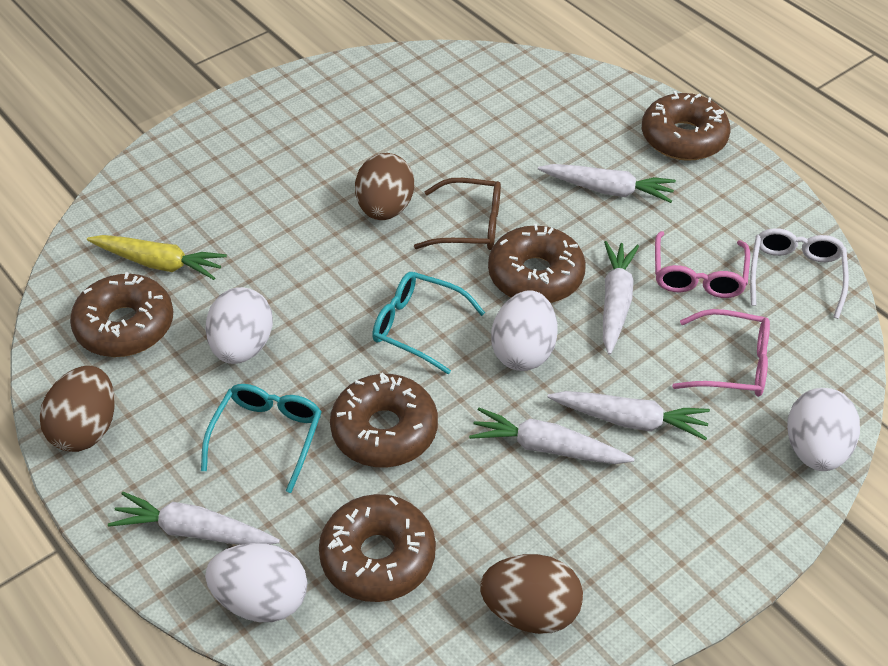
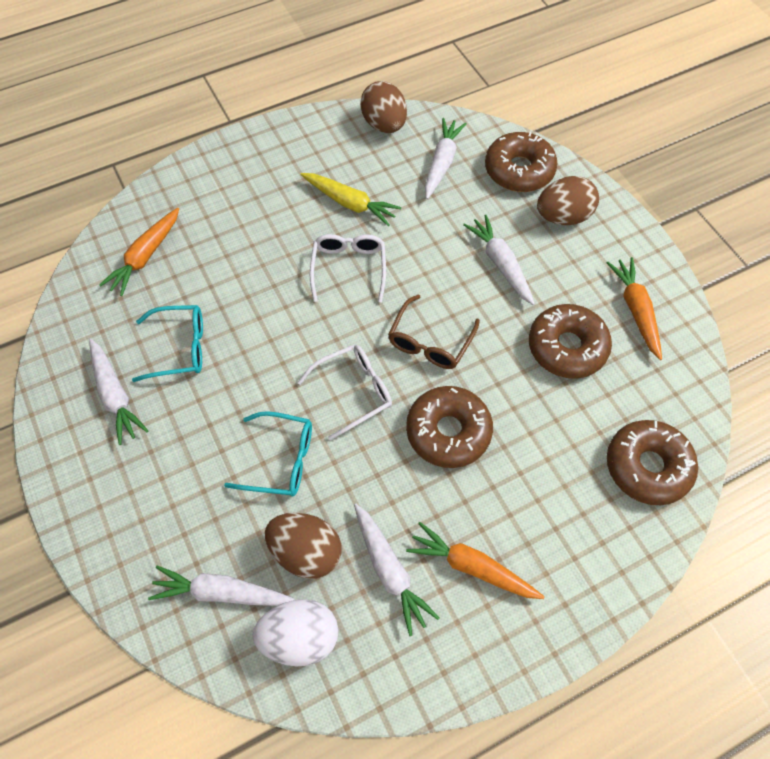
brown donut: [70,272,173,357] [319,494,436,602] [330,372,438,467] [488,224,586,303] [642,91,730,161] = 5 -> [406,386,493,468] [485,132,558,192] [529,304,612,379] [607,420,698,505] = 4
orange carrot: none = 0 -> [99,208,179,296] [406,522,545,599] [607,257,662,360] = 3
pink glasses: [655,231,750,298] [672,309,770,397] = 2 -> none = 0
white egg: [205,287,273,364] [205,543,307,622] [491,290,557,371] [787,388,860,471] = 4 -> [252,599,338,667] = 1
white glasses: [750,228,849,319] = 1 -> [297,344,392,441] [310,234,386,303] = 2

